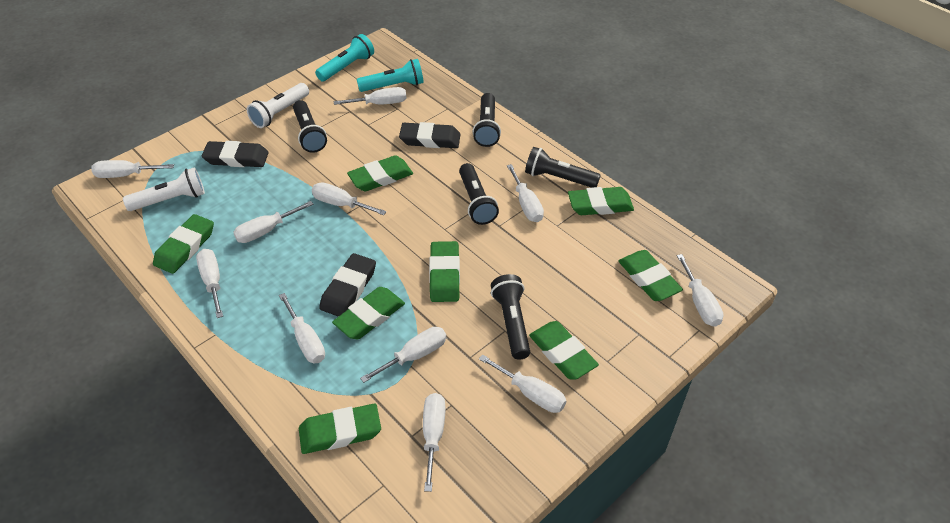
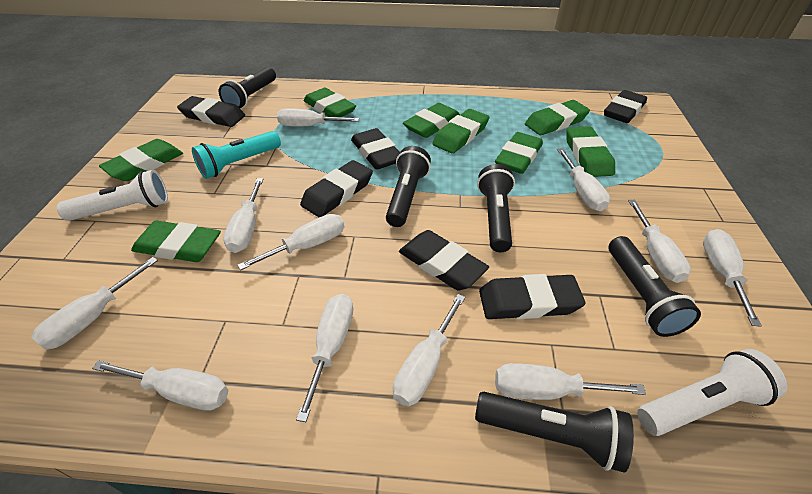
black eraser: [202,141,269,167] [319,253,376,317] [399,122,461,148] = 3 -> [177,96,245,127] [300,160,373,217] [351,128,400,170] [399,230,489,290] [479,274,586,319] [604,90,647,123] = 6
turquoise flashlight: [315,34,374,82] [357,59,424,92] = 2 -> [192,131,281,179] = 1

